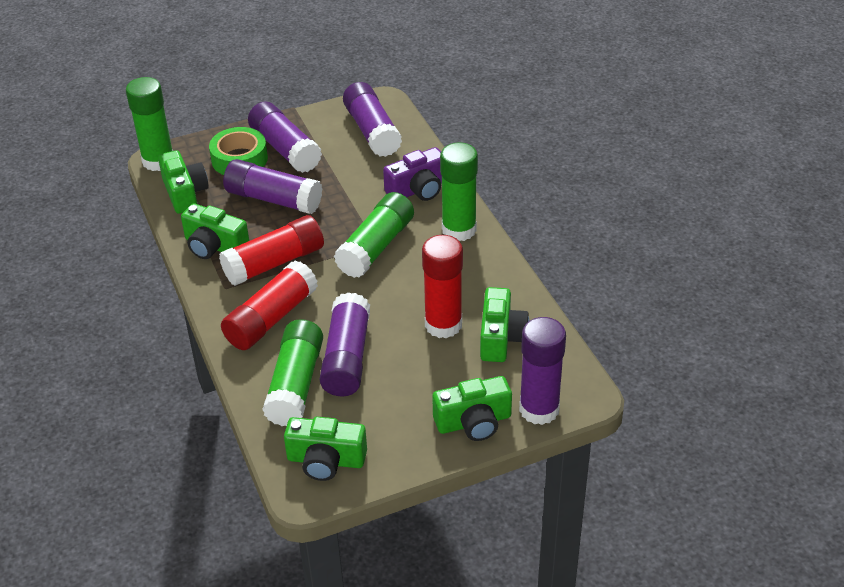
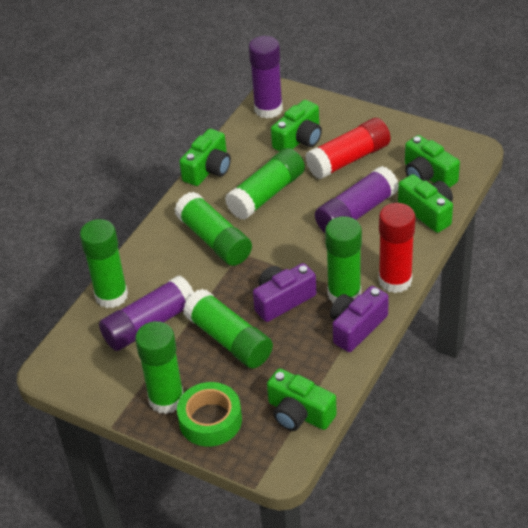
green glue stick: [126,77,173,171] [262,319,323,426] [334,192,414,278] [440,142,478,241] = 4 -> [80,219,128,308] [135,321,184,414] [175,192,252,266] [183,289,273,369] [225,148,305,220] [325,216,362,303] = 6
purple camera: [383,147,442,201] = 1 -> [253,263,316,322] [330,286,389,352] = 2
purple glue stick: [223,159,322,214] [248,102,322,173] [320,292,370,396] [343,82,402,157] [519,317,566,425] = 5 -> [99,275,194,351] [249,36,283,119] [315,166,398,233] = 3
red glue stick: [219,215,324,286] [221,260,318,350] [422,235,463,338] = 3 -> [305,118,391,179] [379,203,415,293] = 2

